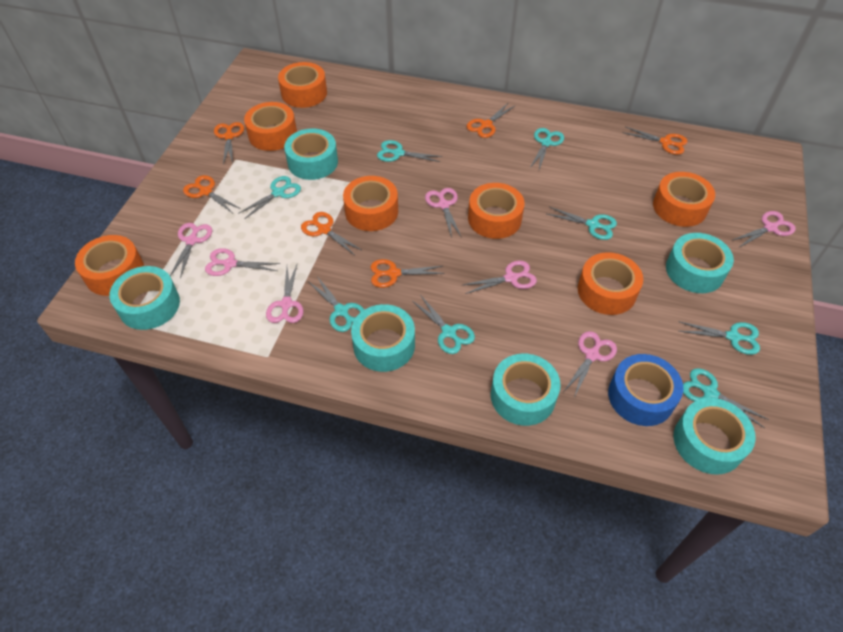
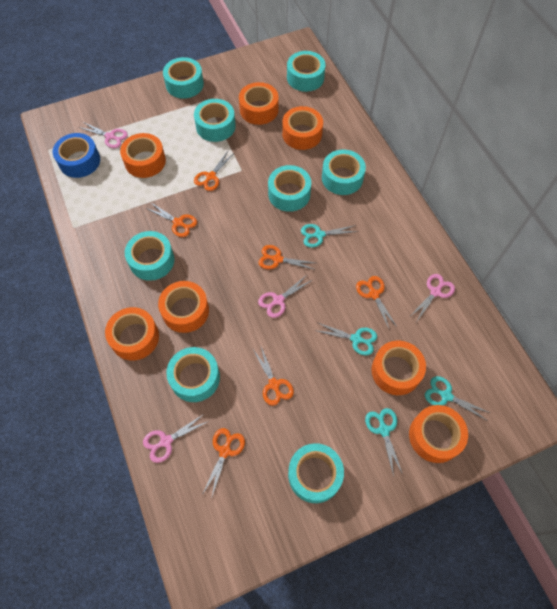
pink scissors: [170,223,212,278] [205,248,280,276] [266,265,304,323] [425,188,461,238] [463,261,537,294] [564,331,617,397] [731,211,796,248] = 7 -> [79,122,128,148] [143,414,209,463] [258,275,312,318] [410,274,455,321] = 4
turquoise scissors: [238,176,301,219] [308,276,364,332] [377,140,442,162] [412,296,475,354] [530,128,564,169] [547,207,617,240] [679,321,760,355] [683,368,769,428] = 8 -> [301,224,358,248] [314,323,377,356] [365,408,403,477] [425,376,490,421] = 4
turquoise tape: [109,266,180,330] [284,129,338,180] [351,304,415,372] [491,354,561,426] [666,233,734,293] [674,398,755,475] = 6 -> [125,231,175,281] [163,57,204,99] [166,347,220,402] [194,99,236,142] [268,165,311,212] [287,51,326,92] [288,443,344,503] [322,150,366,195] = 8

